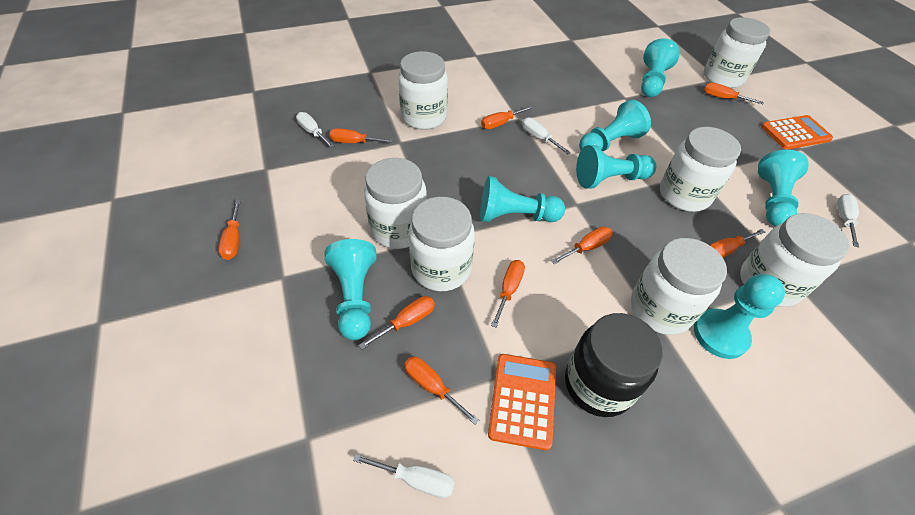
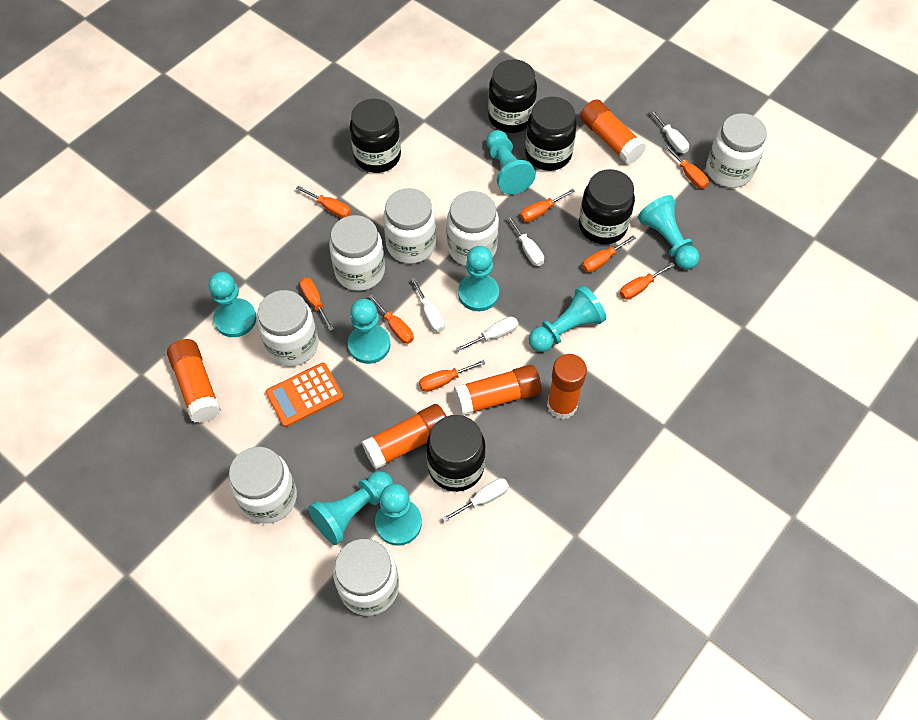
black jar: [565,313,663,417] = 1 -> [350,99,401,173] [426,415,486,492] [488,59,537,133] [525,97,577,171] [579,169,635,245] = 5
orange calculator: [488,354,556,450] [761,115,833,150] = 2 -> [266,363,343,427] = 1
orange glue stick: none = 0 -> [167,339,221,423] [362,404,446,469] [454,365,542,416] [547,354,587,419] [580,99,646,164] = 5
orange screwdriver: [218,200,241,260] [329,128,393,143] [359,296,435,349] [404,357,479,425] [481,106,533,129] [491,260,525,327] [551,226,613,264] [704,83,764,104] [710,229,765,258] = 9 -> [296,186,351,218] [299,277,334,331] [368,294,414,344] [419,360,486,392] [520,189,575,222] [582,235,636,272] [620,263,675,300] [664,144,709,189] = 8
turquoise pawn: [325,239,377,340] [480,176,565,222] [576,145,656,188] [579,99,651,151] [641,38,680,97] [694,274,785,359] [758,150,808,227] = 7 -> [209,272,257,337] [308,471,393,545] [348,299,390,364] [375,484,422,545] [458,246,499,311] [486,130,536,195] [529,285,606,352] [638,195,700,269] = 8
white screwdriver: [296,112,334,148] [353,454,455,498] [522,118,571,154] [837,194,859,247] = 4 -> [411,277,445,332] [442,478,509,522] [456,316,518,352] [507,216,544,266] [650,109,689,153] = 5

